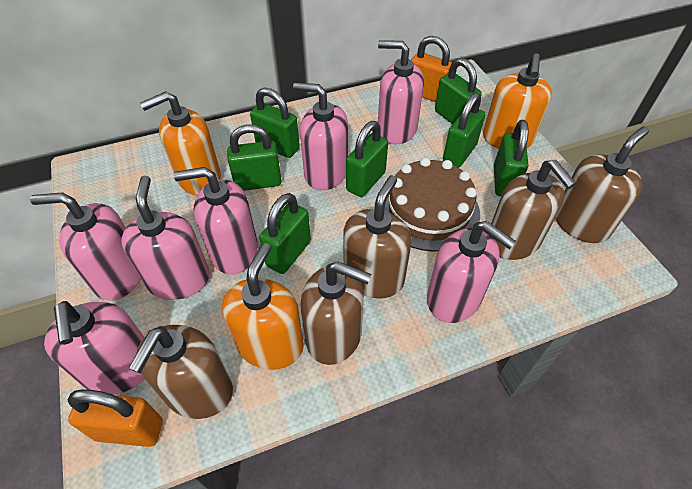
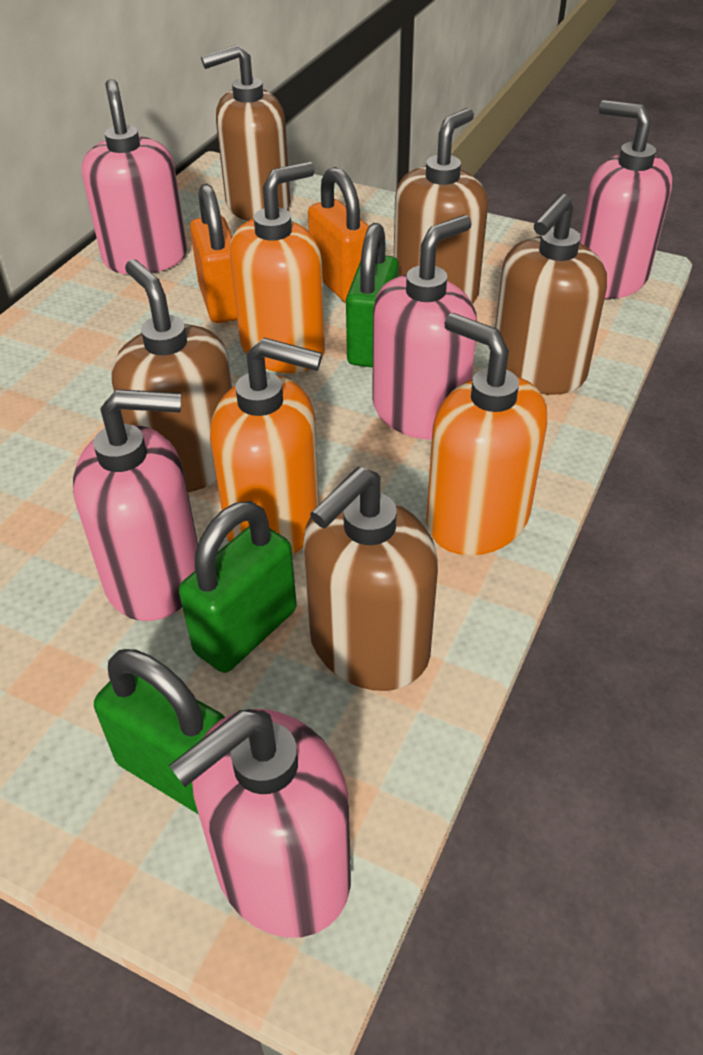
brown cake: [385,157,480,252] = 1 -> none = 0
green padlock: [227,124,282,191] [250,88,300,158] [260,193,311,274] [346,121,388,197] [435,58,482,124] [443,93,485,168] [494,120,528,196] = 7 -> [94,649,225,815] [179,501,297,673] [346,223,399,368] = 3
pink soap dispenser: [30,193,141,300] [44,301,145,395] [121,176,210,300] [174,167,258,275] [293,82,348,190] [378,40,424,144] [427,221,516,323] = 7 -> [73,389,198,621] [82,79,187,274] [169,709,351,938] [372,215,477,440] [580,100,672,299] = 5

